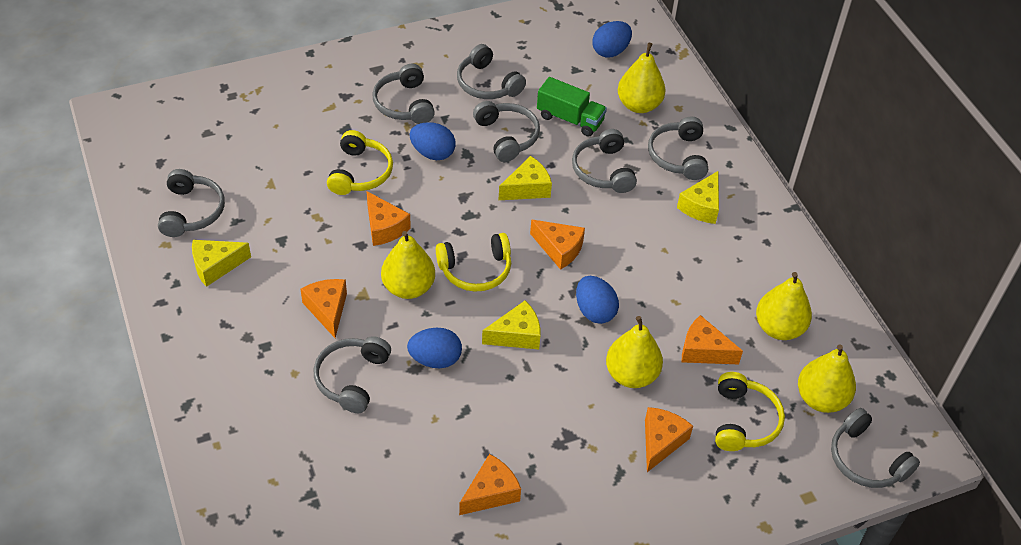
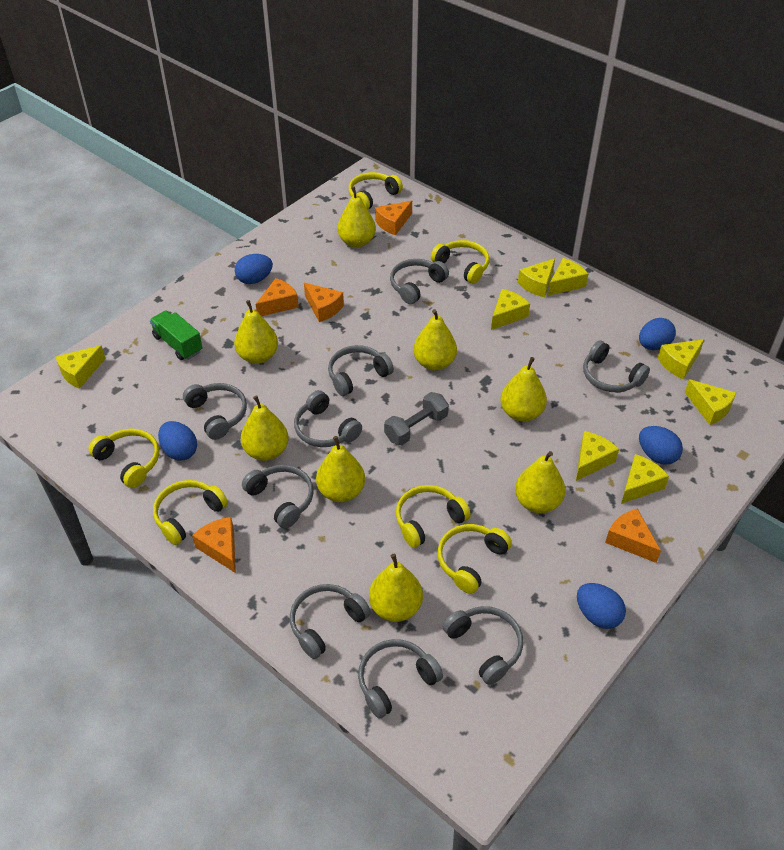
blue egg: [407,328,462,368] [410,122,455,160] [576,276,619,324] [592,21,632,57] = 4 -> [158,421,197,461] [235,254,273,284] [577,583,626,629] [639,318,676,350] [639,426,683,465] = 5
grey dumbbell: none = 0 -> [384,392,449,445] = 1
grey headphones: [158,169,225,237] [314,336,391,413] [372,64,435,124] [457,44,526,99] [473,101,540,162] [572,129,637,193] [648,117,708,180] [831,408,920,488] = 8 -> [183,383,247,440] [242,465,313,528] [290,584,371,659] [294,390,362,447] [328,345,394,396] [358,639,443,718] [390,259,449,304] [443,606,523,685] [583,340,650,393] = 9
orange cheese: [301,279,347,338] [367,191,411,246] [459,454,521,515] [530,220,585,270] [645,407,693,472] [682,315,743,364] = 6 -> [192,517,236,573] [256,278,299,316] [304,283,344,322] [375,201,412,235] [605,509,661,563] = 5
yellow cheese: [192,240,251,287] [482,301,540,349] [499,156,552,200] [677,171,719,224] = 4 -> [55,346,106,389] [491,289,530,330] [518,258,555,297] [548,258,588,296] [576,431,619,481] [621,454,669,504] [658,339,704,380] [685,379,736,425] = 8
yellow headphones: [327,130,393,195] [436,233,511,292] [715,372,785,451] = 3 -> [88,429,159,488] [153,480,228,545] [349,172,403,209] [396,485,471,548] [431,240,489,284] [437,524,512,594] = 6
yellow pear: [381,231,435,299] [606,316,663,388] [618,43,666,113] [756,272,812,340] [798,344,856,413] = 5 -> [234,300,278,364] [241,395,288,461] [316,436,365,502] [337,187,376,248] [369,554,423,622] [413,309,457,371] [501,357,547,422] [515,451,565,513] = 8

